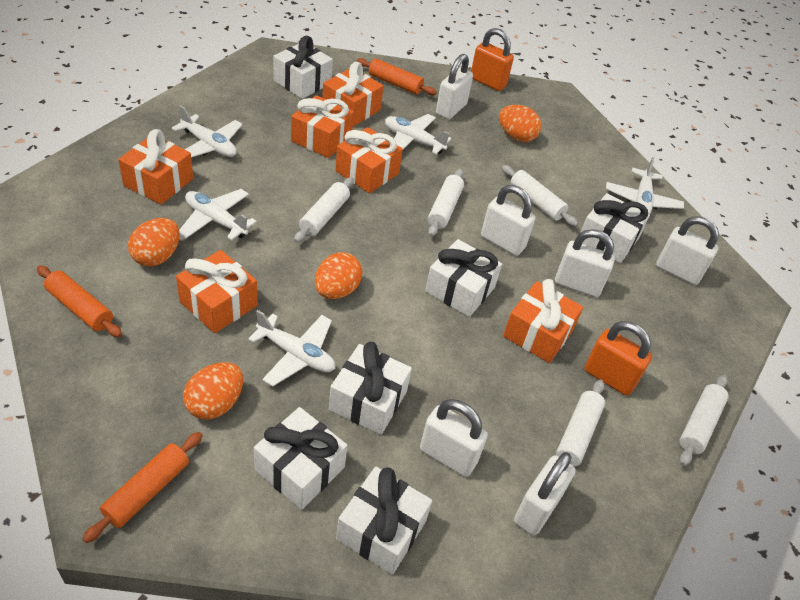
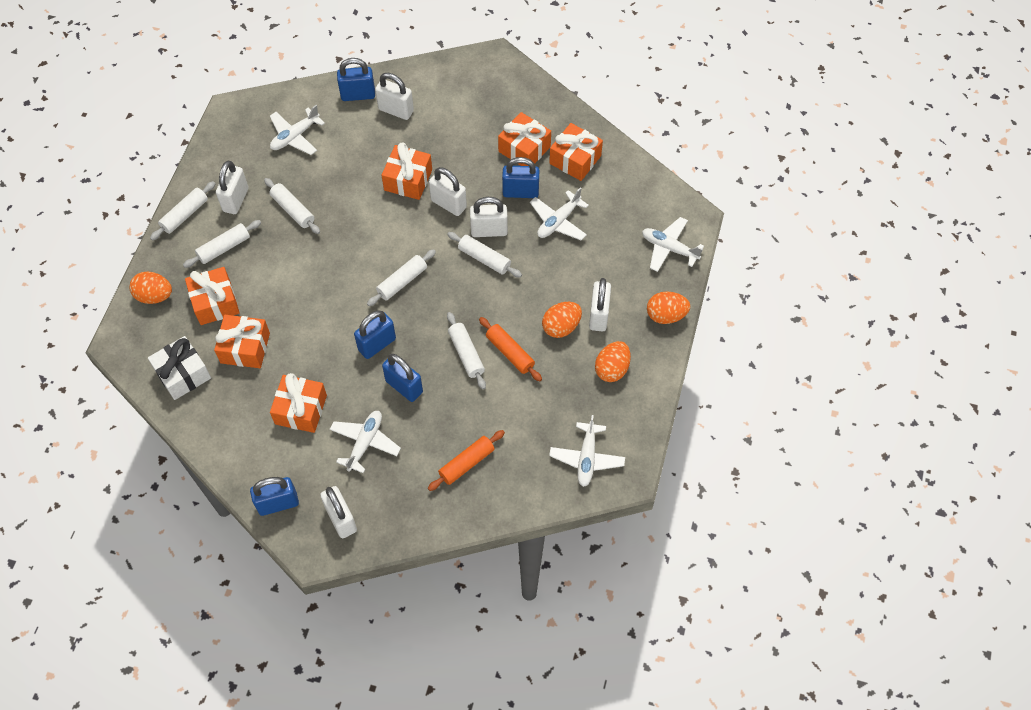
blue padlock: none = 0 -> [250,477,299,516] [337,58,375,101] [354,310,396,359] [382,354,423,402] [502,157,539,198] = 5
orange padlock: [471,28,514,91] [584,321,652,396] = 2 -> none = 0
orange rolling pin: [37,266,122,337] [83,432,203,543] [357,58,437,95] = 3 -> [428,430,505,491] [479,317,542,382] = 2
white gift: [254,407,348,510] [273,36,333,99] [329,342,412,435] [336,467,432,575] [425,239,502,317] [580,193,650,263] = 6 -> [148,336,211,400] = 1
white rolling pin: [294,177,354,243] [428,169,464,237] [502,165,578,227] [556,380,605,467] [680,375,729,466] = 5 -> [150,181,216,241] [183,220,261,268] [264,178,320,234] [367,249,436,306] [447,232,522,278] [447,312,486,389] = 6

